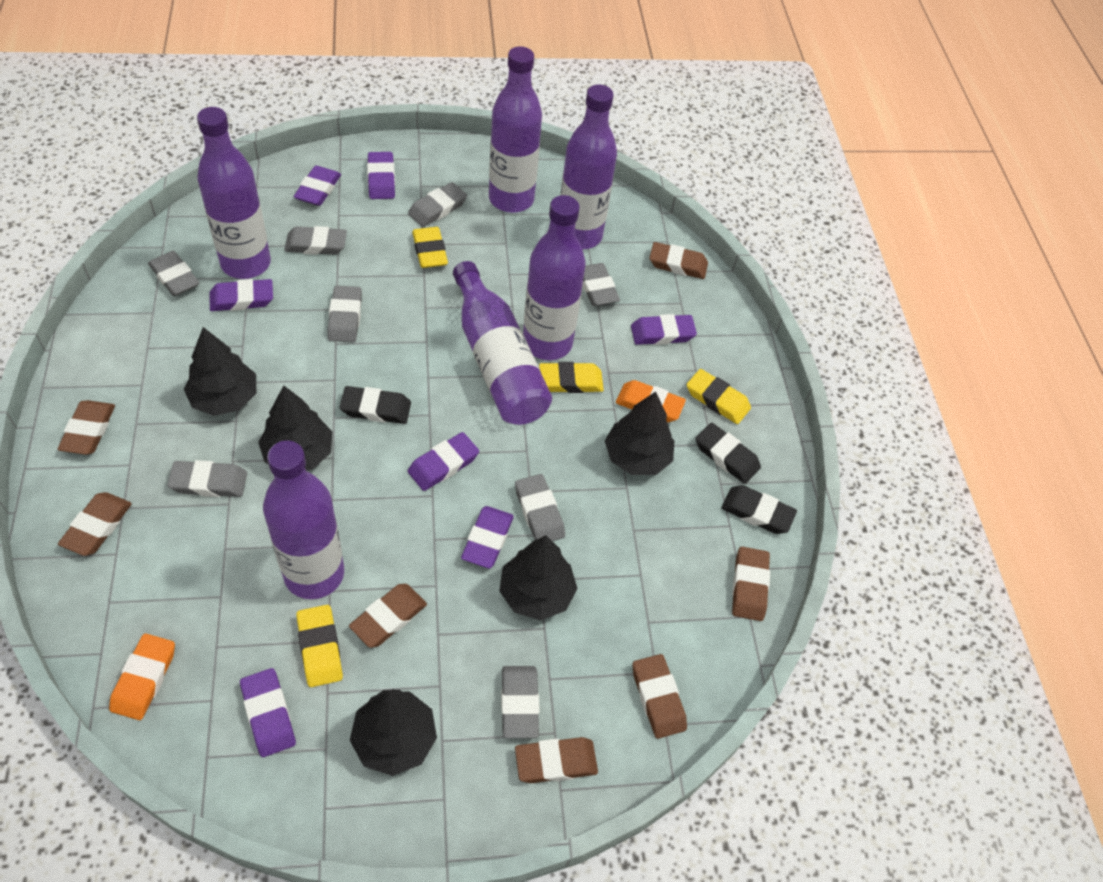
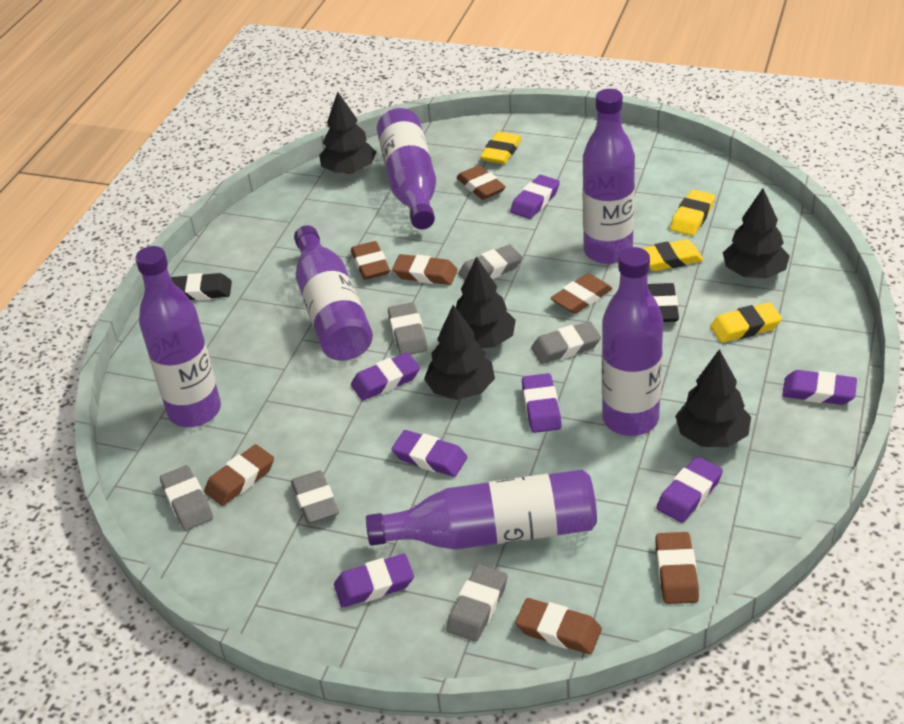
black eraser: [339,386,411,424] [695,423,761,484] [722,485,797,534] = 3 -> [171,273,232,300] [648,283,679,322] = 2
grey eraser: [148,251,200,296] [167,460,247,497] [284,226,347,255] [328,286,362,342] [408,182,467,227] [501,666,540,738] [515,474,565,541] [582,263,620,306] = 8 -> [160,465,213,531] [291,471,339,524] [388,302,428,355] [446,565,507,642] [459,245,522,281] [531,322,601,364] = 6
orange eraser: [109,633,175,720] [616,380,686,422] = 2 -> none = 0

